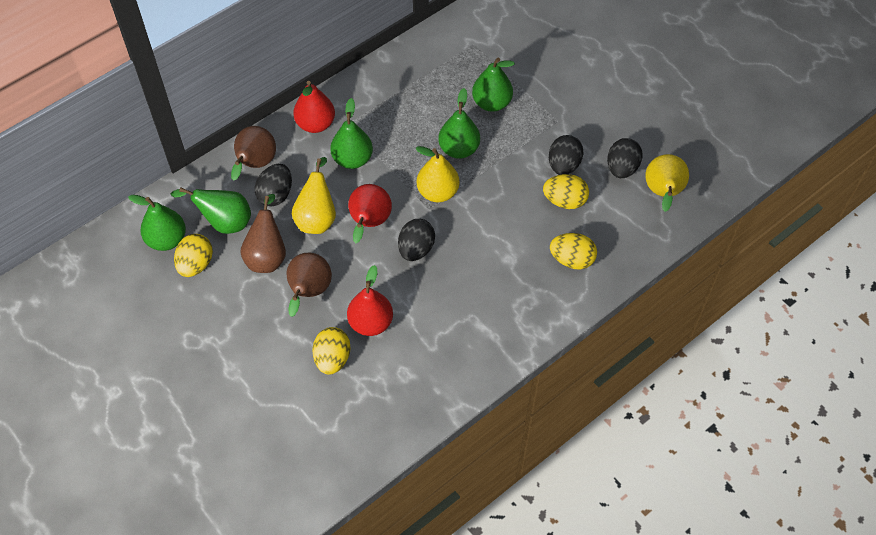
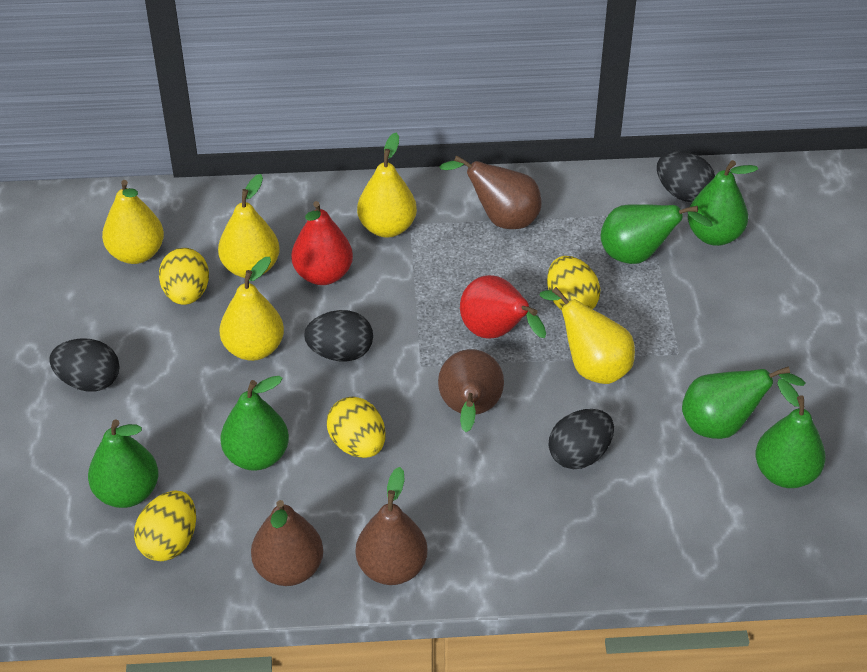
brown pear: [231,126,276,181] [240,194,286,273] [286,253,332,317] = 3 -> [251,500,323,586] [356,467,428,585] [438,349,504,432] [439,155,542,229] = 4
green pear: [128,195,186,251] [171,187,251,234] [330,98,373,169] [438,88,480,159] [472,58,515,112] = 5 -> [88,419,158,508] [220,376,289,471] [601,204,713,264] [682,366,805,439] [688,160,758,246] [755,379,826,488] = 6
red pear: [293,81,335,133] [347,265,393,336] [348,184,392,243] = 3 -> [291,201,353,285] [460,275,546,339] = 2
yellow pear: [292,157,336,234] [416,146,459,202] [645,154,689,212] = 3 -> [102,180,164,264] [218,174,280,278] [219,257,284,361] [357,133,417,237] [540,287,635,384] = 5

